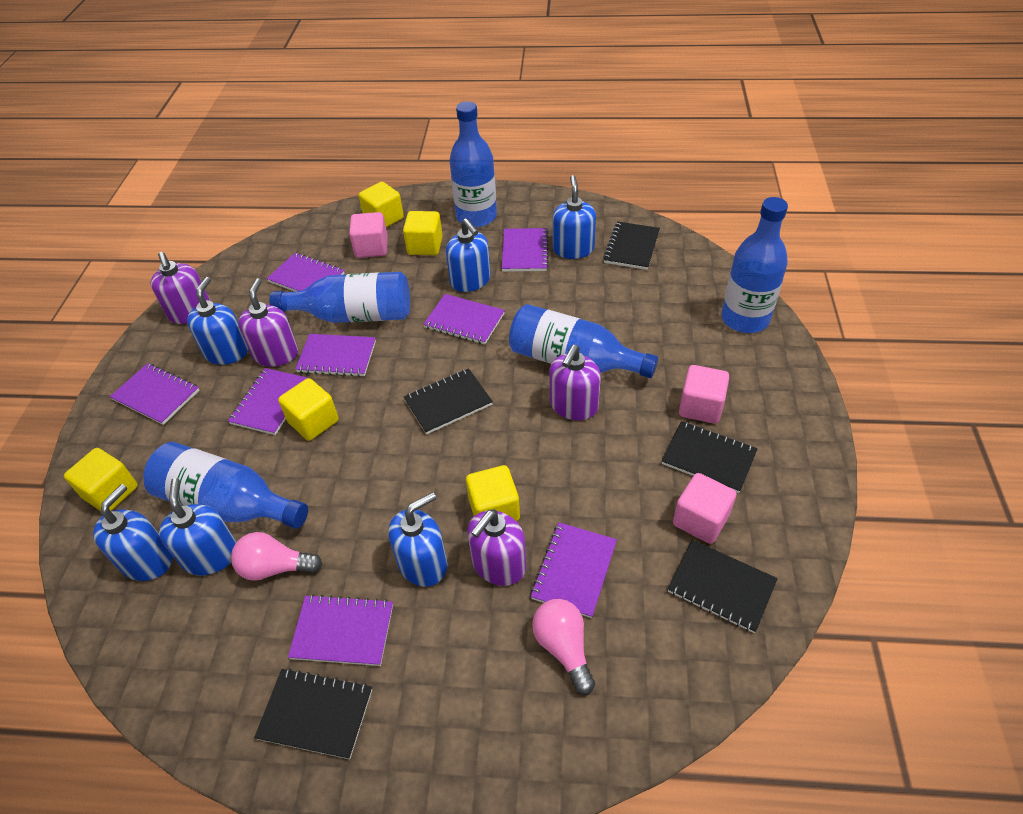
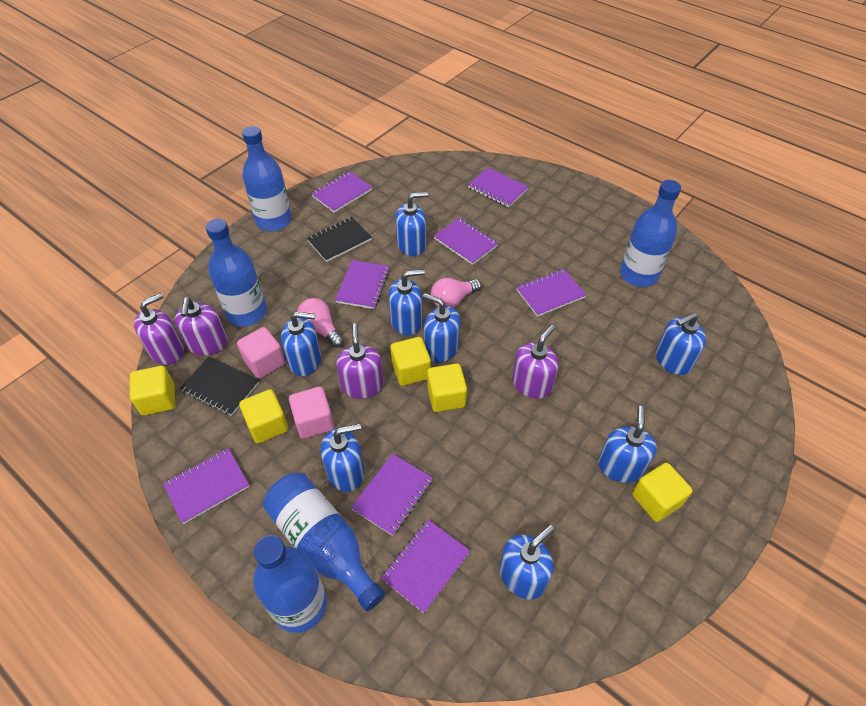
black notebook: [254,668,372,759] [404,368,493,435] [603,221,660,270] [662,421,758,493] [668,540,778,633] = 5 -> [180,357,259,416] [307,217,372,262] = 2
blue soap dispenser: [93,484,172,581] [159,478,236,575] [187,277,248,365] [388,492,447,587] [446,218,491,292] [553,175,596,259] = 6 -> [281,312,321,376] [321,423,364,492] [388,269,425,336] [395,192,428,256] [423,293,460,363] [499,525,554,599] [598,406,657,483] [656,313,706,375] = 8
pink cube: [349,212,388,258] [673,473,736,544] [679,365,729,424] = 3 -> [237,327,285,379] [289,387,334,439] = 2

